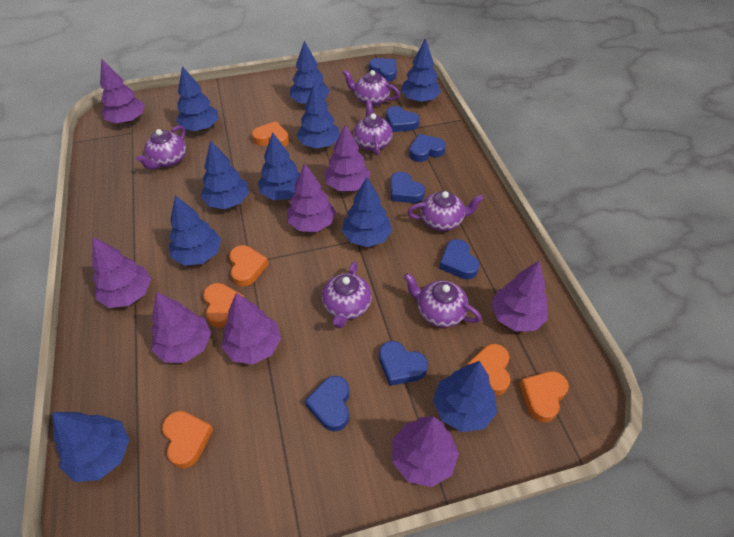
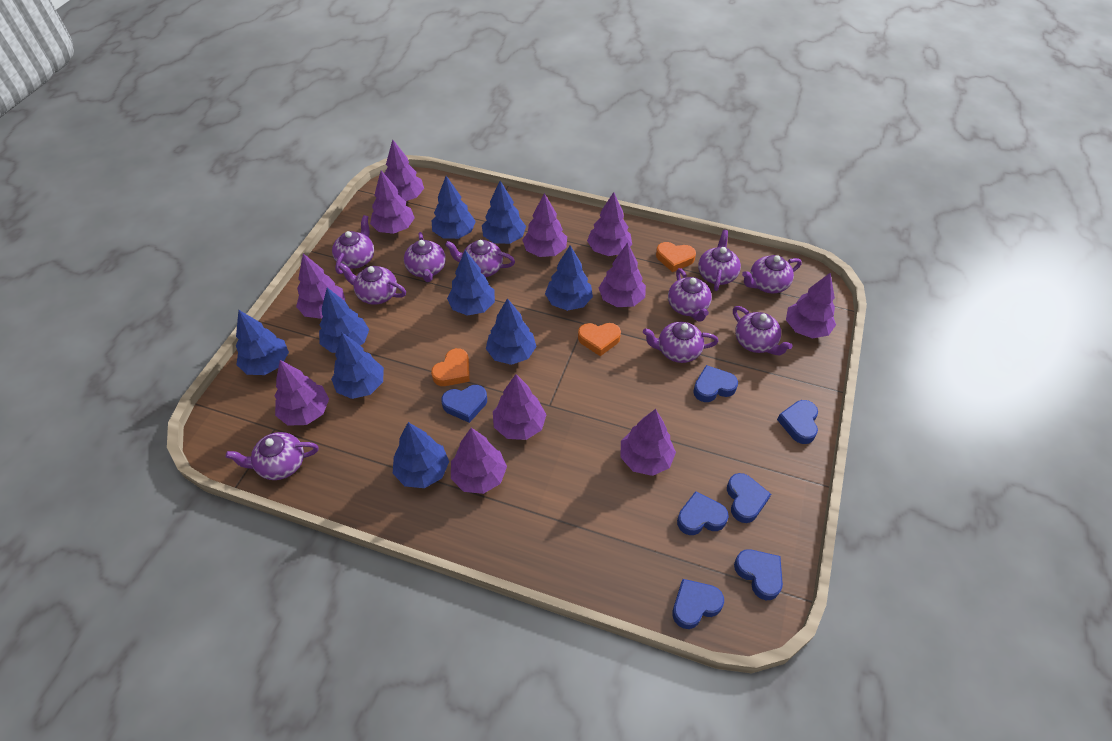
blue tree: [52,412,129,482] [169,195,221,266] [176,66,219,131] [201,140,249,209] [258,132,300,200] [290,41,330,104] [297,83,340,149] [342,177,392,247] [401,38,441,102] [433,361,497,432] = 10 -> [236,310,289,375] [319,288,369,353] [331,333,384,399] [393,422,449,488] [432,176,476,239] [447,250,495,316] [482,181,526,244] [486,298,537,365] [545,245,593,311] = 9
orange heart: [162,411,213,468] [203,283,244,328] [229,245,269,287] [252,121,289,147] [467,344,511,396] [519,371,569,422] = 6 -> [431,348,470,386] [578,323,621,356] [656,242,696,272] = 3
purple teapot: [136,125,186,170] [322,261,372,328] [343,70,400,106] [354,100,393,155] [404,273,481,328] [407,191,484,231] = 6 -> [226,432,319,480] [332,215,374,274] [339,263,406,305] [404,232,446,282] [445,240,515,277] [643,322,719,363] [668,268,712,322] [698,230,741,291] [733,306,793,355] [742,255,801,294] = 10
purple tree: [92,237,151,308] [100,58,145,123] [151,292,211,363] [222,293,281,365] [287,163,336,232] [324,124,370,191] [392,416,459,487] [491,261,548,331] = 8 -> [275,360,329,426] [296,253,345,319] [370,170,415,234] [384,139,424,201] [451,428,507,494] [493,374,547,440] [522,193,567,257] [587,192,632,256] [599,243,646,307] [620,409,676,476] [786,272,836,339] = 11

